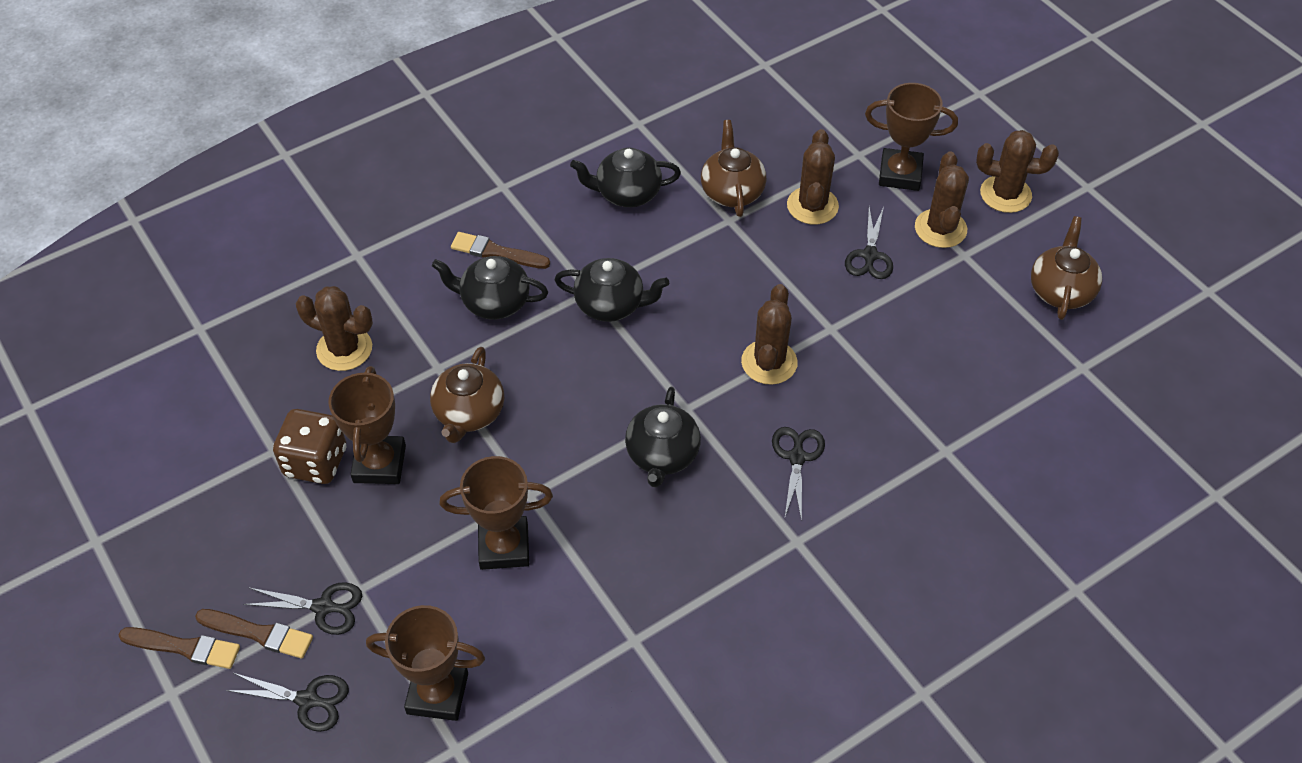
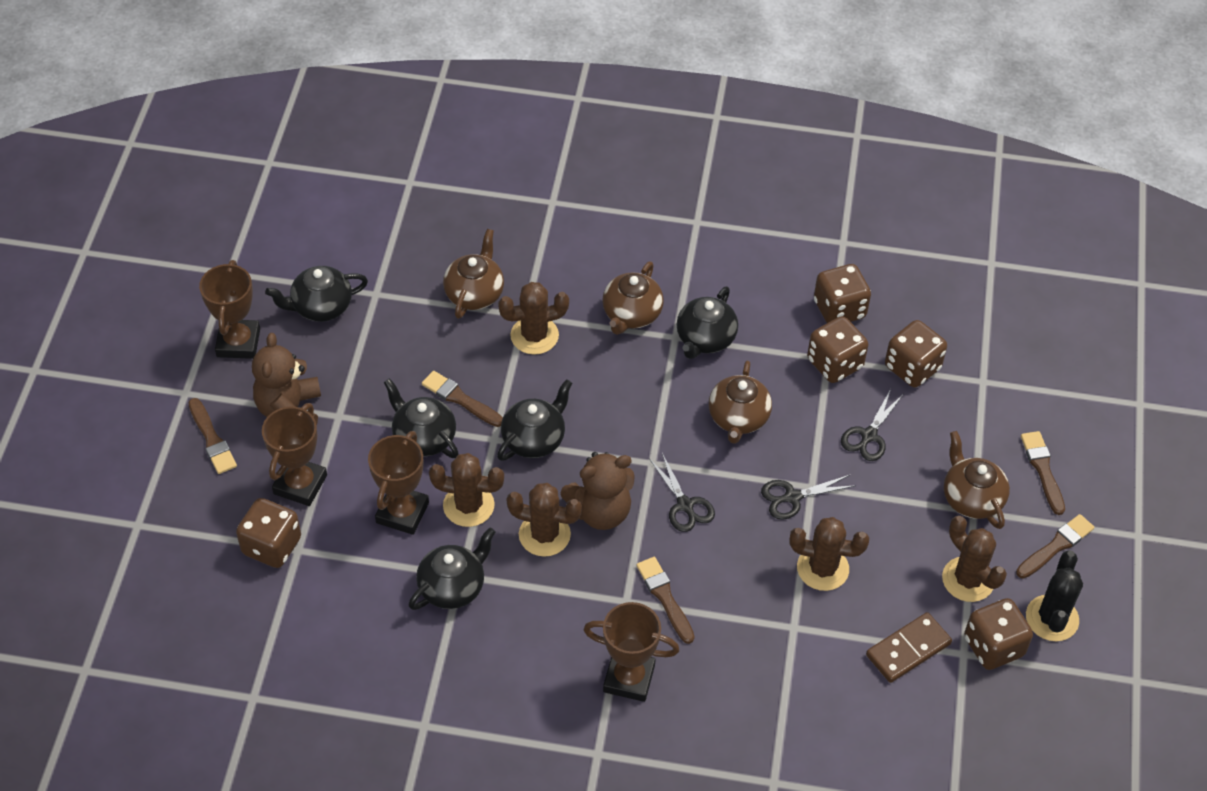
black cactus: none = 0 -> [1026,551,1083,641] = 1
black scissors: [226,673,349,732] [243,582,362,635] [772,427,825,522] [845,207,893,279] = 4 -> [650,453,715,532] [761,475,856,520] [841,389,903,461] = 3
black teapot: [432,256,548,320] [554,258,669,322] [570,147,681,207] [625,387,701,487] = 4 -> [265,266,368,322] [384,379,459,458] [409,528,495,610] [497,379,572,461] [677,286,738,359] = 5
brown brush: [119,627,240,669] [195,609,313,659] [451,232,550,269] = 3 -> [188,398,237,474] [422,371,503,427] [636,557,695,644] [1016,514,1094,579] [1021,431,1065,515] = 5
brown dice: [273,409,346,484] = 1 -> [236,498,301,568] [807,316,868,383] [814,264,871,323] [885,320,947,387] [964,598,1033,670] = 5
brown domino: none = 0 -> [866,612,952,683] = 1
brown teapot: [430,347,504,443] [701,120,767,217] [1031,216,1102,320] = 3 -> [443,229,504,319] [602,261,664,335] [709,361,772,444] [944,431,1010,529] = 4
brown teddy bear: none = 0 -> [252,333,321,426] [561,452,635,530] = 2

